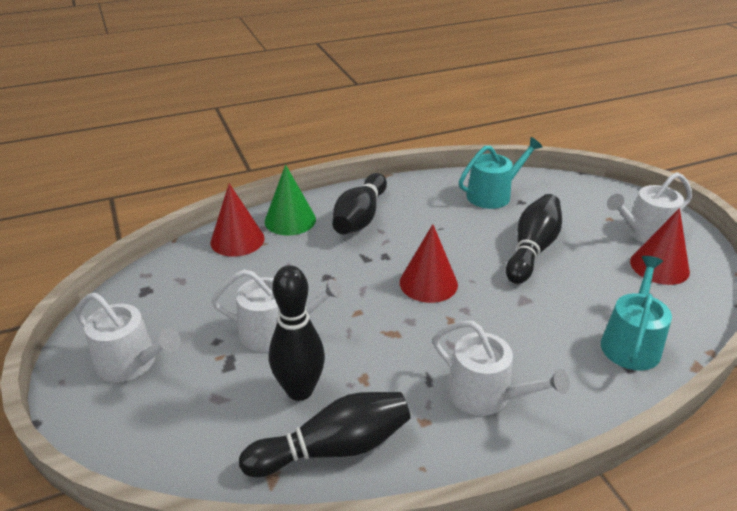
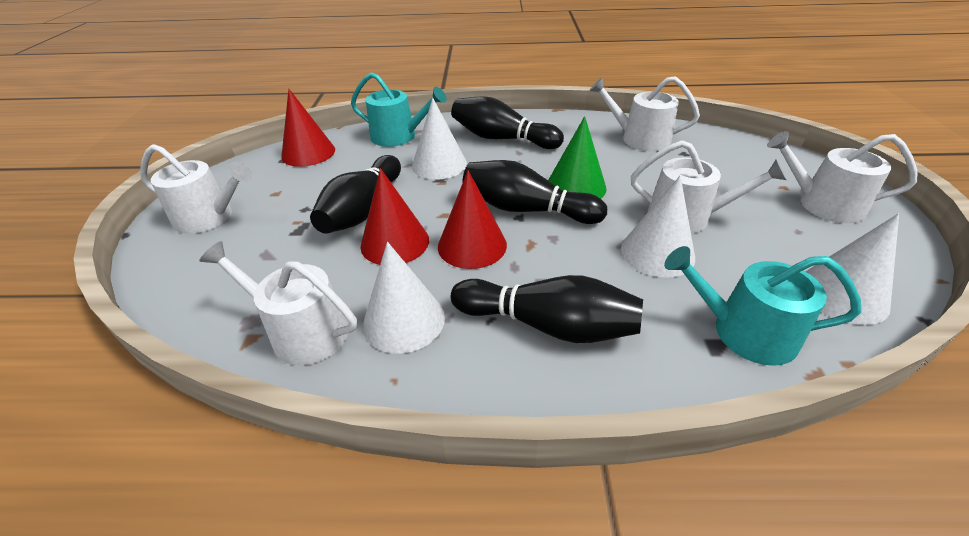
white cone: none = 0 -> [363,242,445,354] [412,98,467,180] [621,176,695,278] [805,214,899,325] = 4
white watering can: [76,293,181,382] [212,269,342,352] [433,321,570,416] [607,172,692,243] = 4 -> [140,144,252,234] [199,241,357,365] [589,76,700,151] [631,140,787,234] [767,131,918,223] = 5

